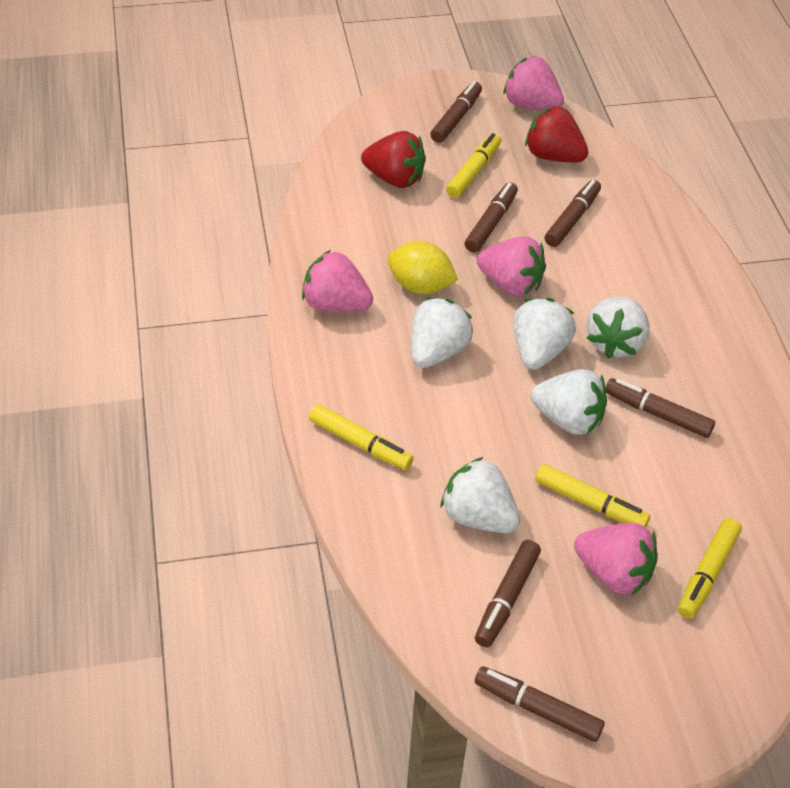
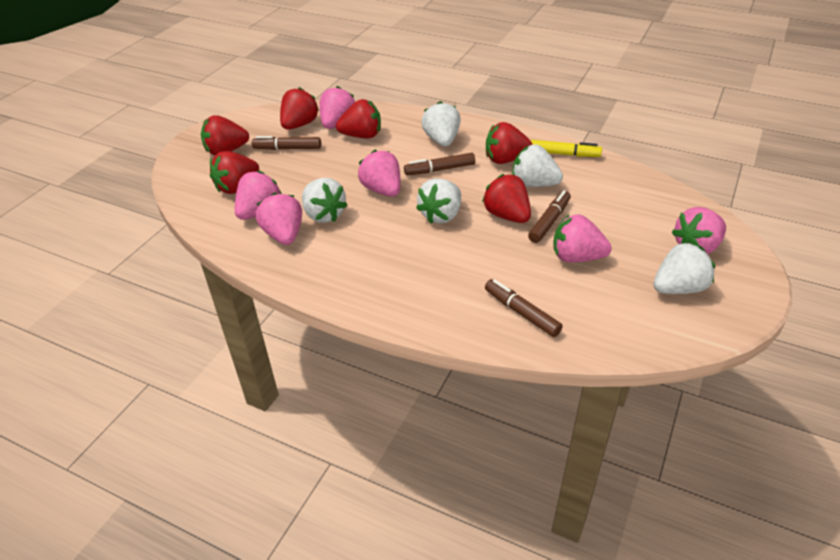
brown marker: [430,81,482,143] [464,182,518,253] [475,540,541,647] [475,666,605,742] [545,180,601,247] [605,378,715,438] = 6 -> [252,136,321,150] [404,153,475,175] [485,279,563,337] [528,190,571,243] = 4
pink strawberry: [302,250,373,312] [477,236,546,297] [504,56,564,111] [574,523,658,596] = 4 -> [235,170,282,220] [256,193,302,245] [320,86,355,129] [358,150,401,197] [554,214,612,262] [672,207,726,254] = 6
red strawberry: [361,131,426,188] [525,106,588,162] = 2 -> [201,115,249,155] [210,151,259,194] [280,87,319,130] [336,99,381,138] [482,174,531,223] [486,122,533,164] = 6
yellow lemon: [388,241,458,294] = 1 -> none = 0
yellow marker: [309,404,414,470] [446,133,501,198] [535,464,650,527] [678,518,742,619] = 4 -> [531,140,602,157] = 1

